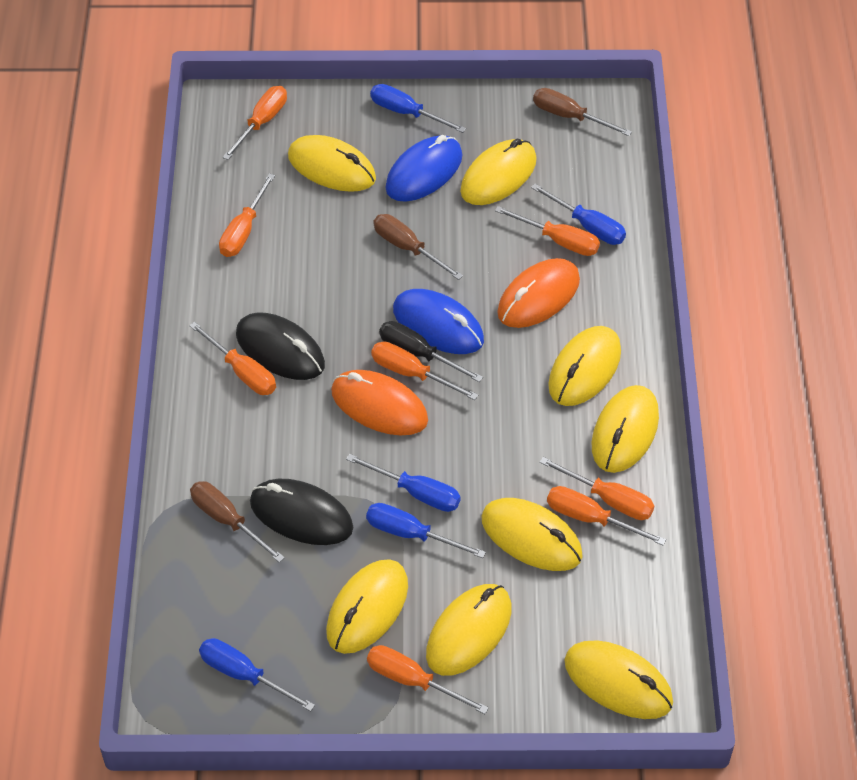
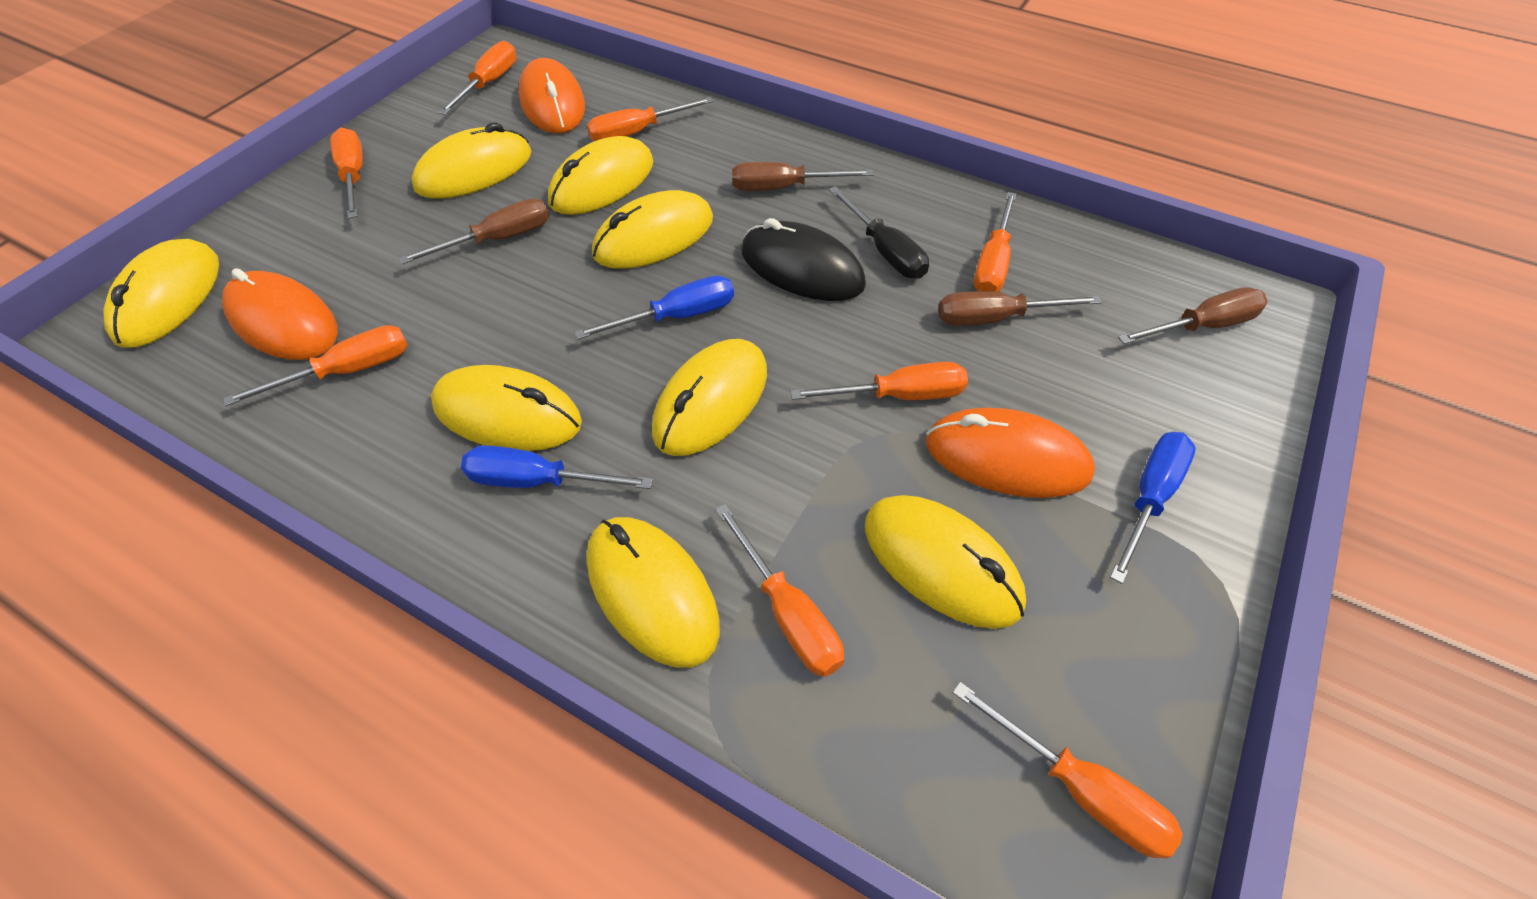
black mouse: [236,313,325,380] [250,479,353,545] = 2 -> [741,218,866,301] = 1
blue mouse: [385,135,462,202] [393,289,484,354] = 2 -> none = 0
blue screwdriver: [199,638,315,712] [346,454,461,512] [366,503,486,558] [370,84,466,133] [531,184,626,245] = 5 -> [461,445,653,489] [574,276,734,340] [1110,432,1196,584] = 3
brown screwdriver: [190,481,285,563] [374,214,463,280] [533,88,632,136] = 3 -> [399,198,549,264] [732,162,874,191] [938,291,1102,326] [1118,287,1268,344] = 4
orange mouse: [331,370,428,436] [497,258,580,328] = 2 -> [222,268,338,360] [519,58,585,133] [926,408,1095,498] = 3

